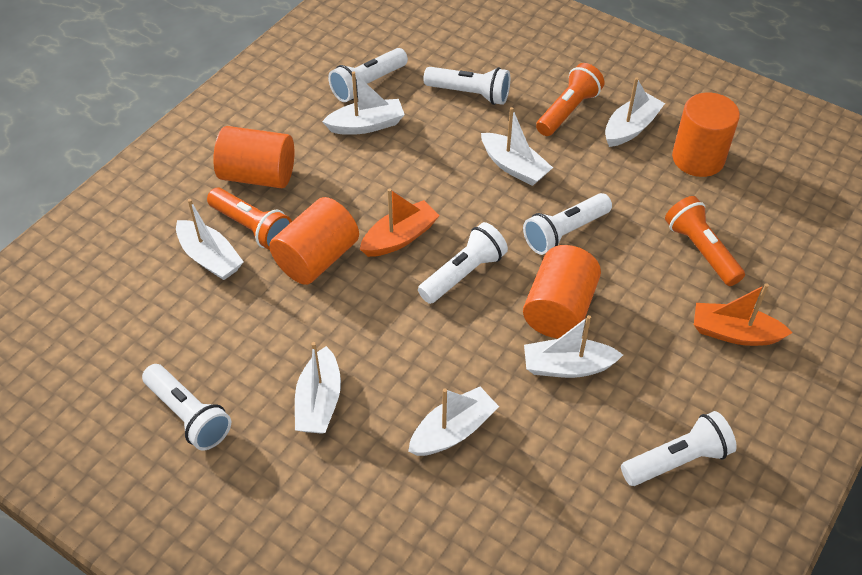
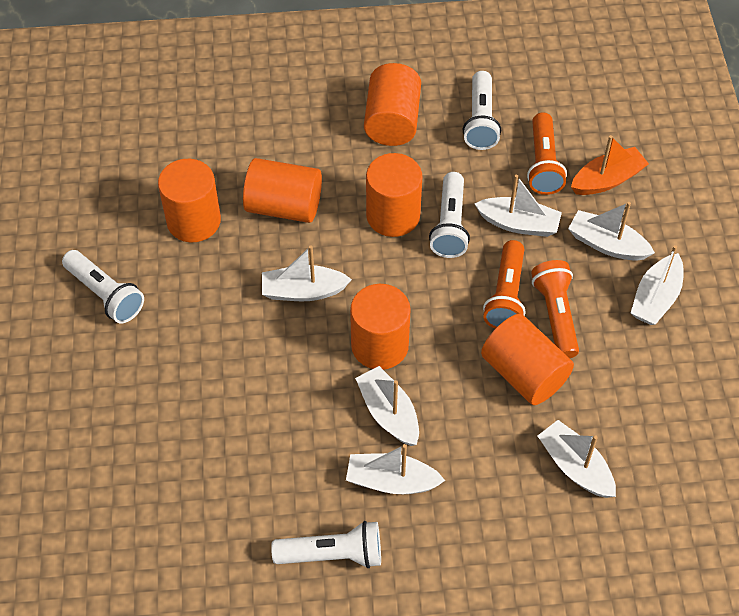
orange boat: [360,188,440,257] [694,283,792,346] = 2 -> [571,135,649,195] = 1
orange cylinder: [213,126,295,188] [269,197,359,285] [523,245,601,339] [672,93,740,177] = 4 -> [158,159,221,242] [243,158,322,223] [350,284,411,370] [364,63,421,146] [366,153,422,237] [481,314,574,405] = 6
white flashlight: [142,364,231,451] [328,48,408,102] [418,222,508,304] [423,67,510,105] [523,193,612,255] [621,411,737,486] = 6 -> [62,250,144,324] [271,521,381,568] [429,172,470,258] [463,71,501,150] = 4

